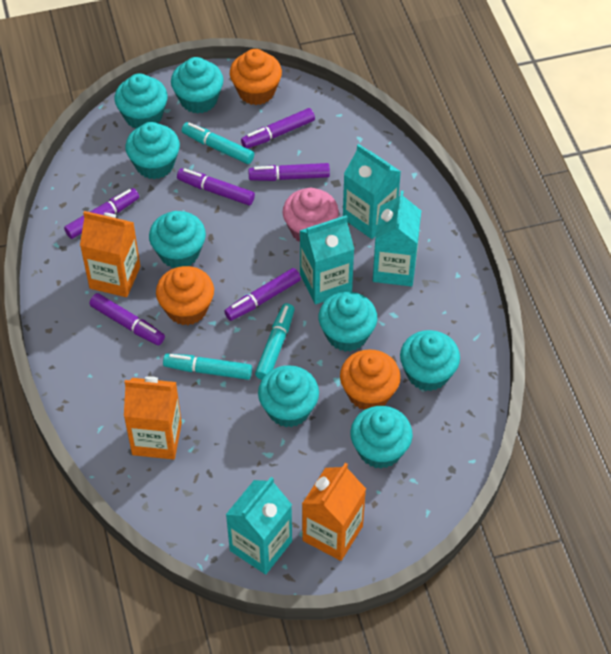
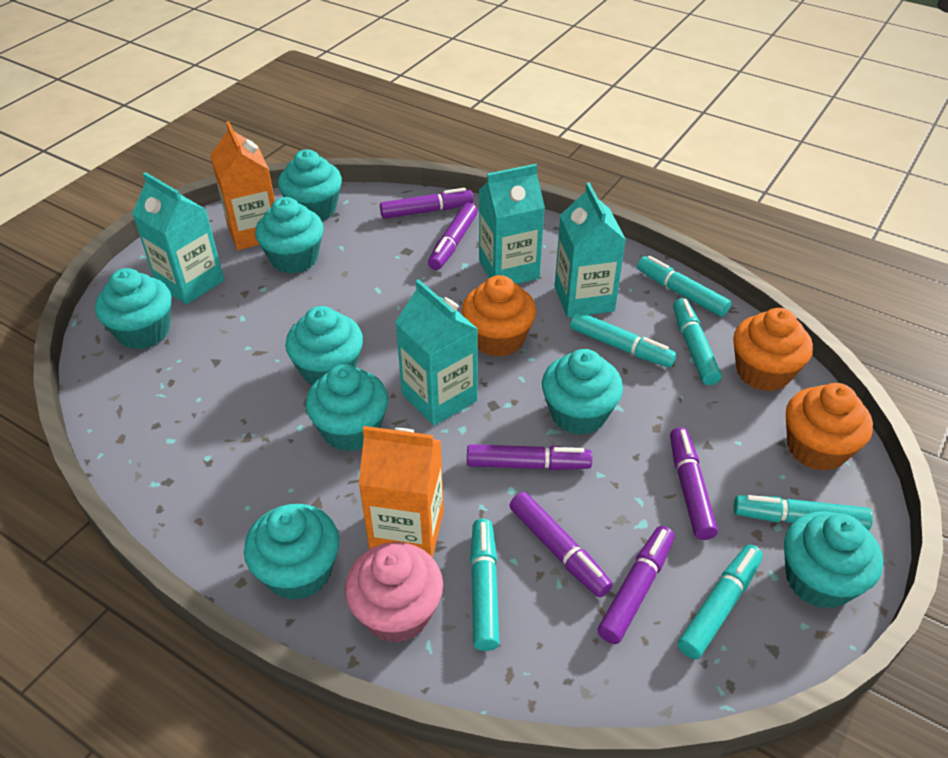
orange carton: [80,211,140,297] [124,376,182,460] [302,463,366,561] = 3 -> [210,121,275,250] [359,426,444,558] = 2
turquoise marker: [163,354,252,380] [182,122,254,164] [255,303,295,380] = 3 -> [470,519,499,651] [570,312,676,368] [637,256,731,317] [673,298,722,385] [678,544,763,659] [734,495,873,531] = 6

